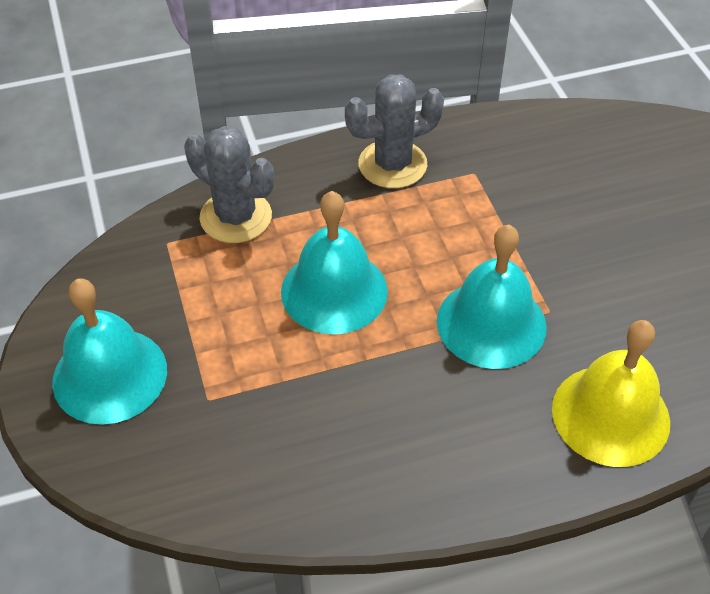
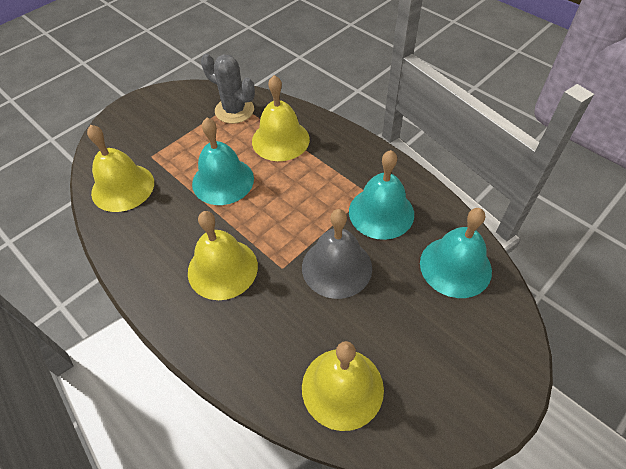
grey bell: none = 0 -> [302,209,372,299] = 1
grey cactus: [184,126,274,243] [345,74,444,188] = 2 -> [201,54,255,124] = 1
yellow bell: [552,320,670,467] = 1 -> [87,125,154,212] [188,211,258,300] [252,75,310,161] [302,341,384,431] = 4

